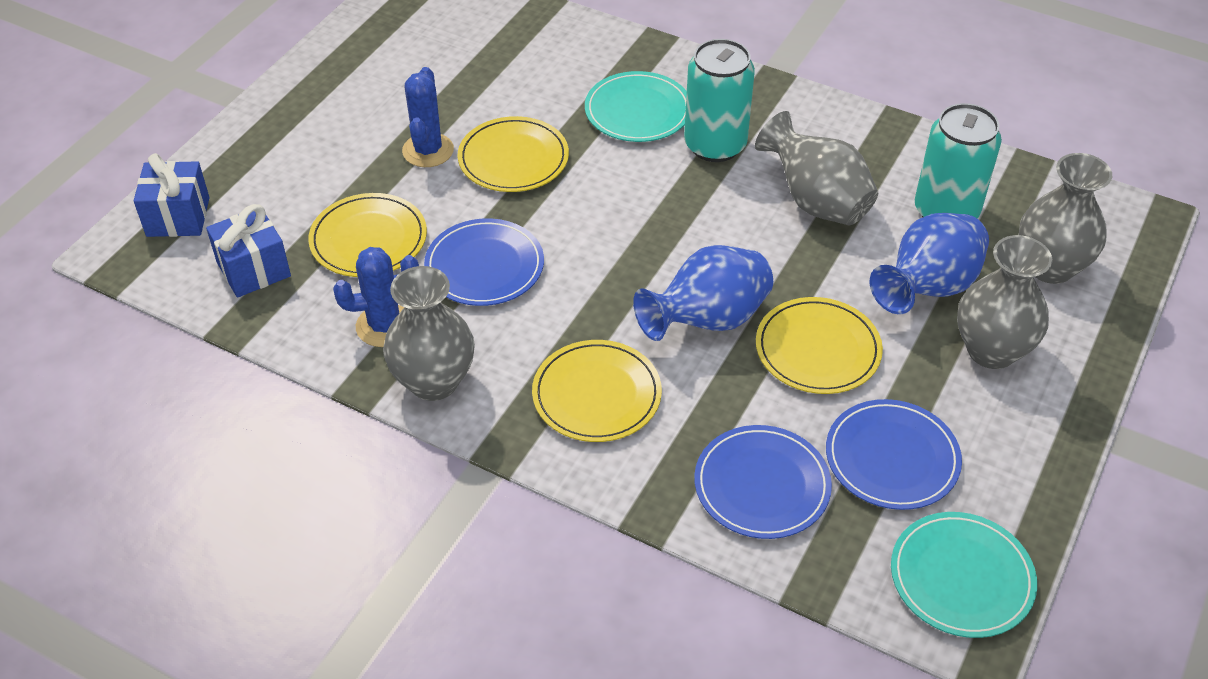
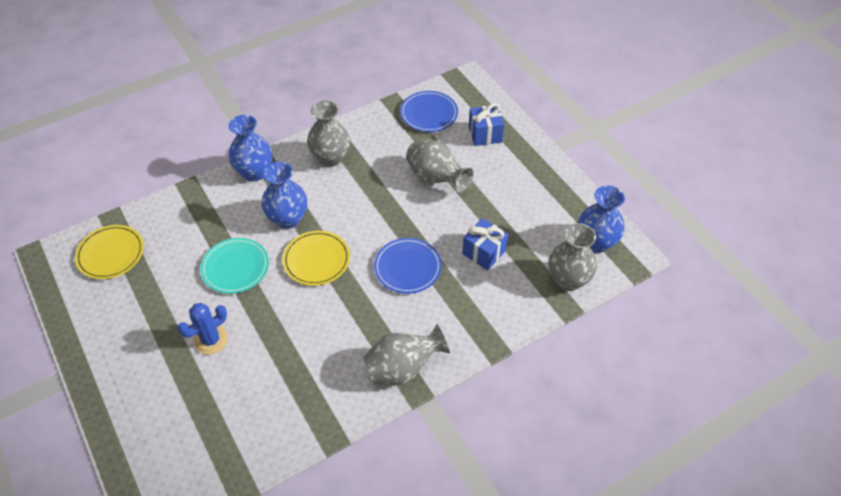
blue cactus: [333,247,419,347] [402,67,454,167] = 2 -> [177,303,228,355] = 1
blue plate: [424,218,544,306] [694,425,832,539] [826,399,962,510] = 3 -> [374,238,442,294] [400,91,458,132] = 2
blue vase: [633,245,773,341] [869,213,989,314] = 2 -> [228,115,272,181] [262,162,307,229] [578,185,625,253] = 3
turquoise can: [684,39,755,162] [915,103,1002,219] = 2 -> none = 0
turquoise plate: [585,71,687,142] [891,512,1037,638] = 2 -> [200,238,269,294] = 1
yellow plate: [308,193,427,277] [458,116,569,192] [532,340,662,442] [756,297,883,394] = 4 -> [75,225,144,279] [283,231,350,286] = 2

